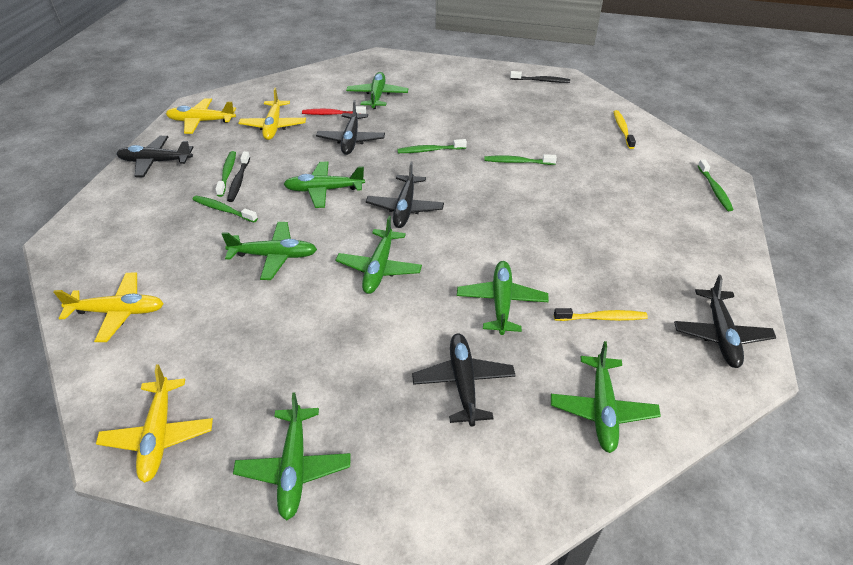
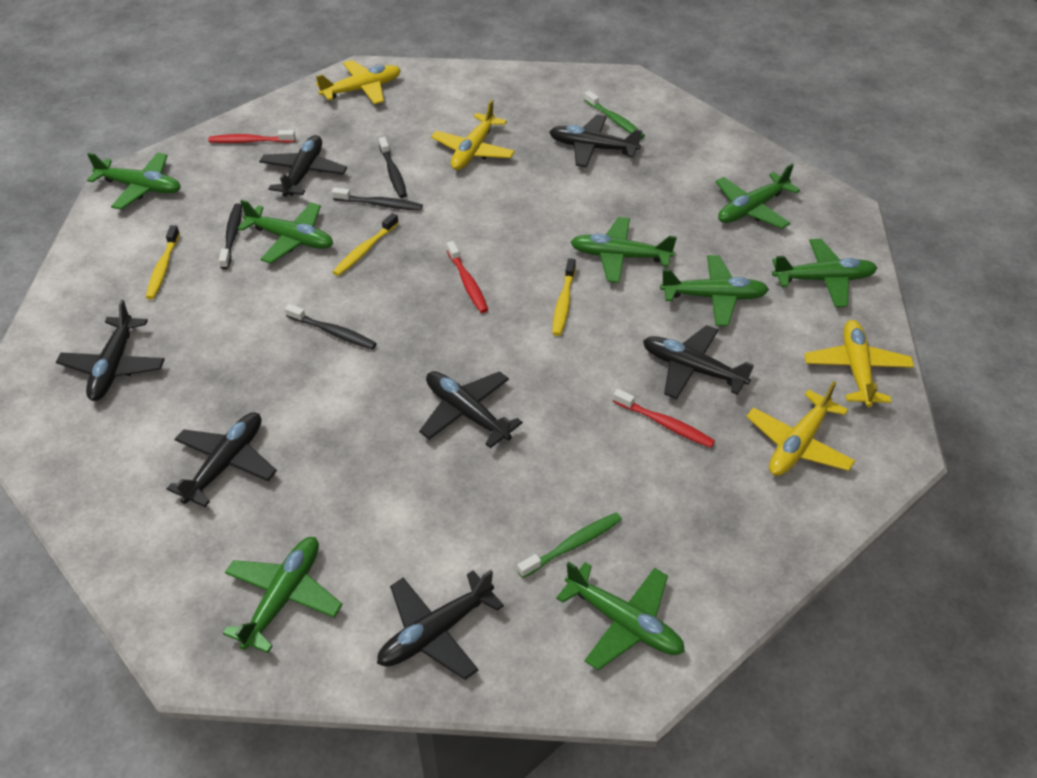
black plane: [116,136,194,177] [316,100,385,155] [366,161,444,228] [412,333,516,426] [674,275,776,368] = 5 -> [56,300,165,401] [167,412,277,507] [259,135,347,197] [377,570,504,680] [419,371,523,448] [549,115,642,167] [643,325,754,399] = 7
black toothbrush: [227,151,250,202] [510,71,570,83] = 2 -> [219,203,242,269] [285,304,377,350] [332,187,423,211] [379,137,407,198] = 4
green plane: [222,222,317,280] [233,393,351,520] [283,161,365,208] [336,216,422,294] [346,72,408,109] [457,261,549,335] [551,341,661,453] = 7 -> [87,153,181,210] [223,537,343,653] [237,199,333,264] [556,562,685,670] [571,217,677,283] [660,255,769,326] [715,164,800,229] [772,239,877,307] = 8
green toothbrush: [192,196,258,222] [215,151,236,197] [397,139,467,153] [484,154,557,165] [698,159,734,211] = 5 -> [517,512,622,578] [584,91,645,139] = 2
red toothbrush: [302,106,366,115] = 1 -> [208,130,295,143] [446,241,488,313] [613,389,715,448] = 3
yellow toothbrush: [554,308,648,321] [614,110,636,149] = 2 -> [146,225,180,299] [333,213,399,276] [552,258,576,336] = 3

